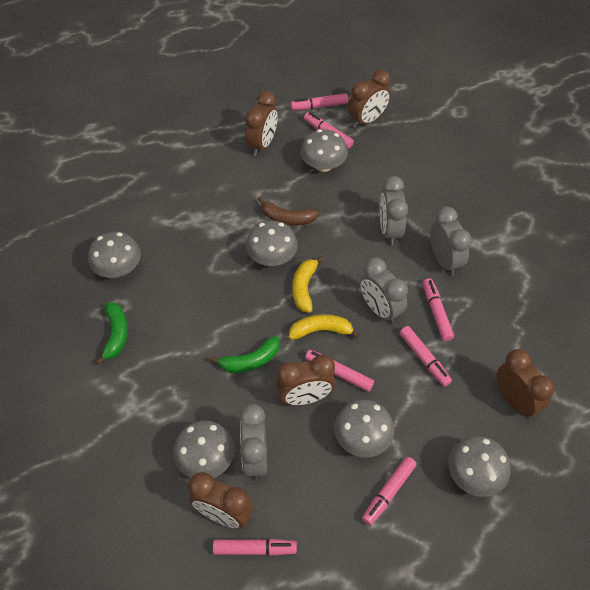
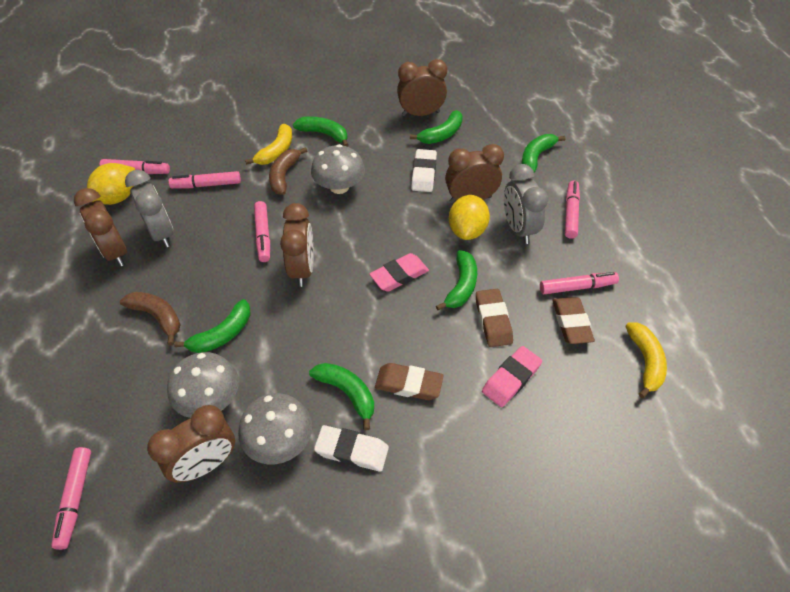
brown banana: [258,196,319,225] = 1 -> [120,292,181,345] [269,147,307,195] = 2
brown eraser: none = 0 -> [375,363,444,400] [476,289,513,347] [553,297,595,344] = 3
green banana: [96,302,128,365] [210,336,280,373] = 2 -> [174,299,250,353] [293,117,348,147] [309,363,374,430] [410,110,463,144] [436,250,477,310] [522,134,566,173] = 6
grey clock: [239,404,267,480] [360,257,408,324] [380,176,408,245] [430,207,472,276] = 4 -> [125,170,174,248] [504,164,548,244] = 2
grey mushroom: [88,232,141,278] [173,420,234,478] [246,220,298,266] [300,129,348,172] [334,399,394,458] [448,436,511,497] = 6 -> [167,352,239,418] [238,393,312,464] [311,144,365,194] = 3
pink eraser: none = 0 -> [369,253,429,292] [482,346,542,407] = 2
pink marker: [213,539,297,556] [291,93,348,110] [304,112,354,149] [305,350,374,392] [362,456,417,526] [400,326,452,387] [423,278,454,341] = 7 -> [51,447,91,550] [100,159,170,174] [168,171,241,189] [254,201,270,262] [540,272,619,294] [565,181,580,239] = 6
white eraser: none = 0 -> [314,425,389,472] [411,149,437,192] = 2
yellow lemon: none = 0 -> [87,163,135,205] [449,195,490,240] = 2

